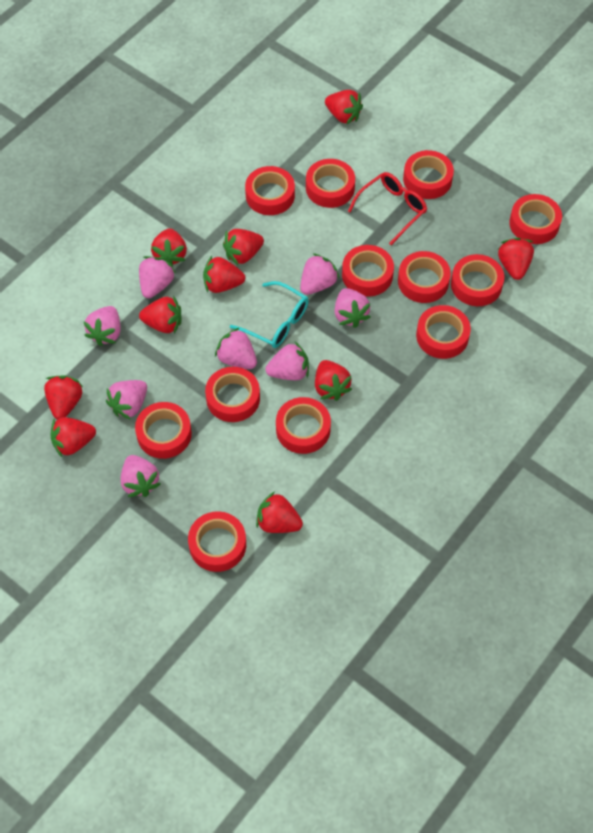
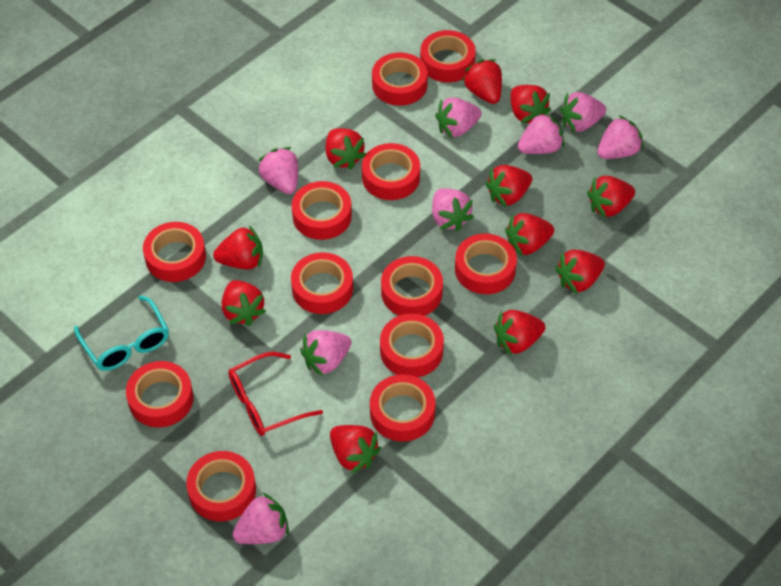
red strawberry: [44,375,83,419] [50,417,96,457] [139,296,181,333] [151,228,187,266] [203,256,245,293] [223,229,264,266] [256,491,303,533] [315,360,352,401] [325,90,363,125] [498,238,534,280] = 10 -> [213,225,263,270] [222,280,266,326] [326,128,366,170] [330,425,381,474] [462,59,502,104] [485,165,532,207] [494,310,545,355] [505,213,554,256] [510,85,551,123] [555,250,605,294] [587,176,635,218] = 11

